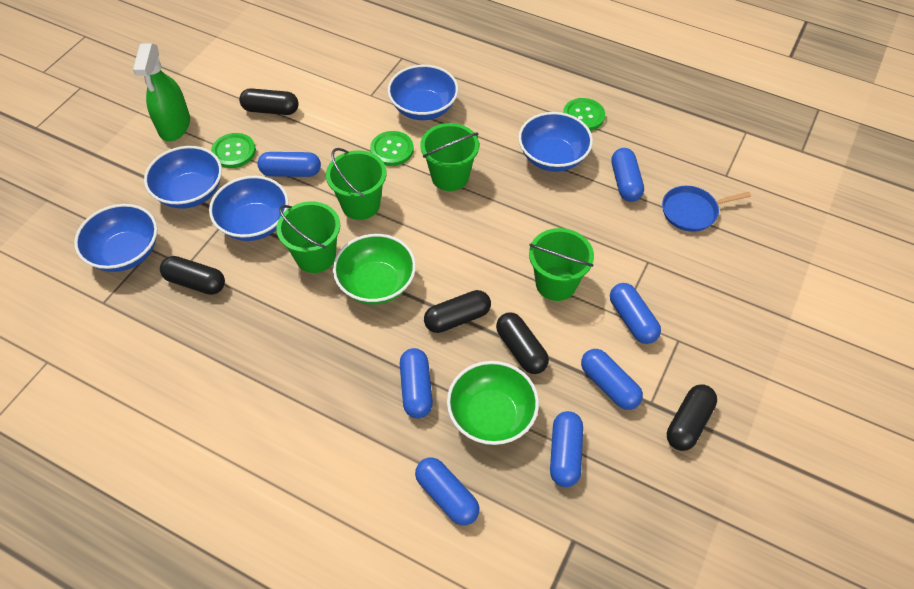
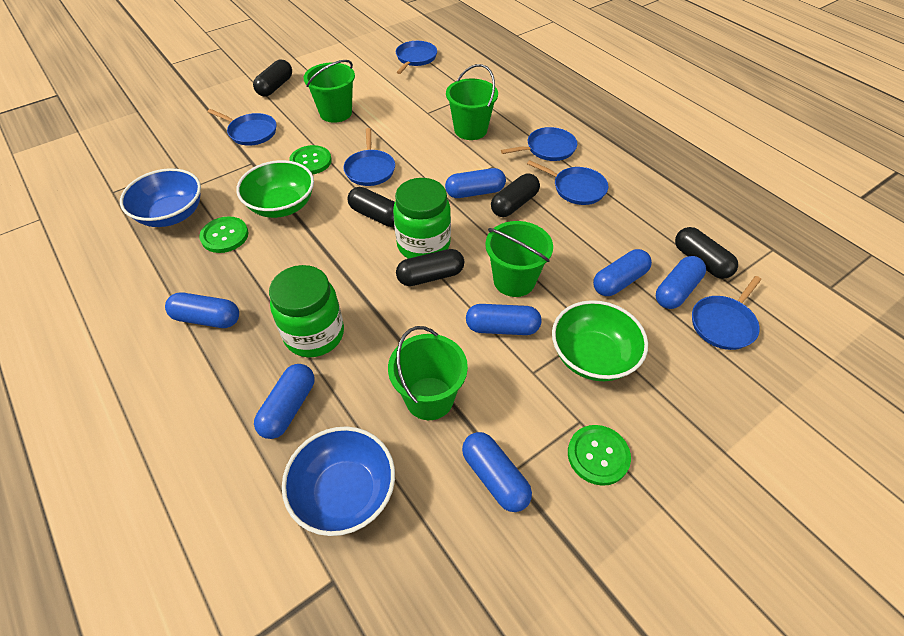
blue bowl: [74,204,157,272] [144,146,222,209] [209,176,289,241] [387,65,458,120] [518,112,593,172] = 5 -> [120,168,201,227] [282,426,395,536] = 2
blue pan: [662,186,751,232] = 1 -> [207,109,277,146] [343,128,395,186] [396,41,437,74] [501,127,577,161] [527,160,608,205] [692,276,761,350] = 6
green jar: none = 0 -> [269,265,344,357] [393,178,451,259] = 2
green spray bottle: [133,43,190,141] = 1 -> none = 0

